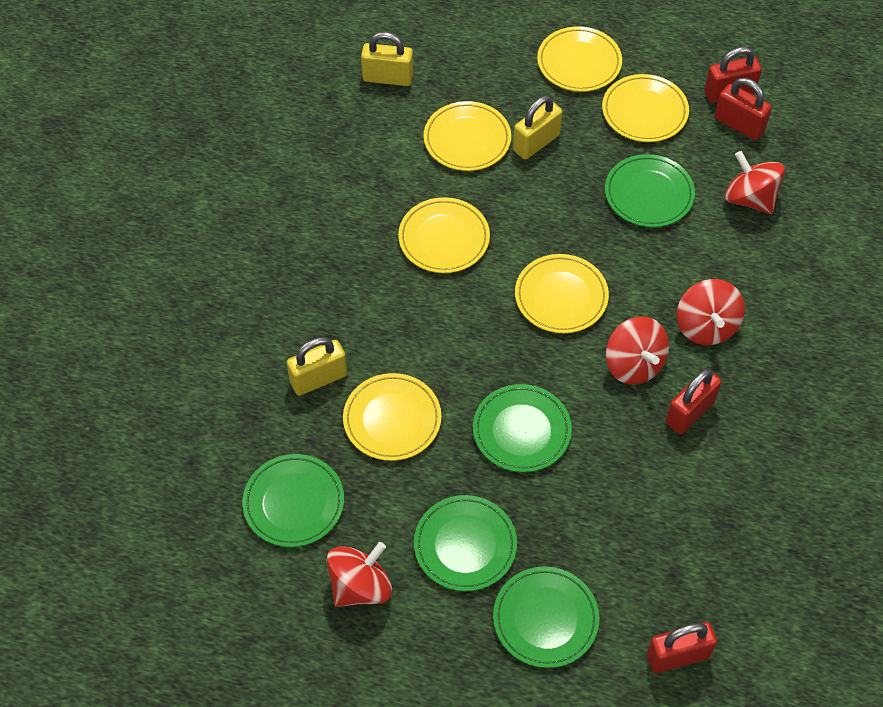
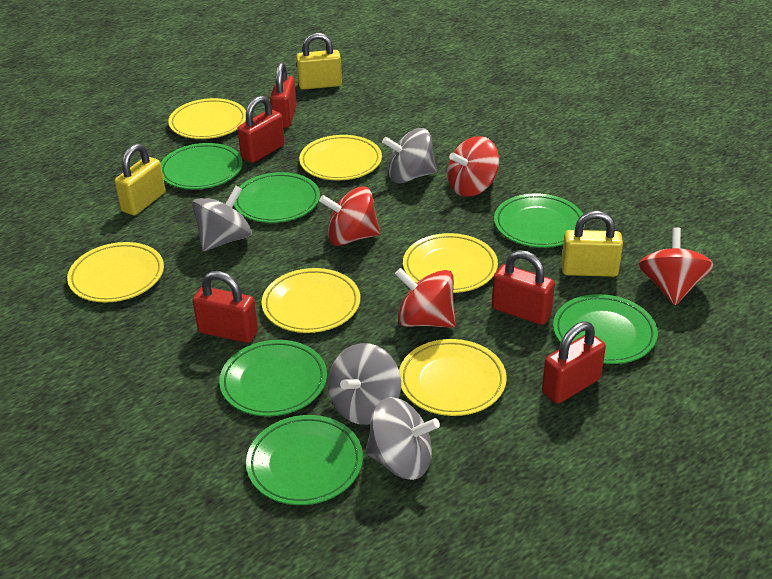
green plate: [242,454,344,547] [414,495,517,591] [473,384,572,472] [493,566,599,668] [605,154,695,227] = 5 -> [161,143,243,189] [219,340,327,416] [234,172,320,223] [246,415,363,505] [494,193,585,248] [553,294,658,364] = 6
grey spinning top: none = 0 -> [192,186,252,251] [328,343,401,425] [365,397,440,480] [382,128,437,184] = 4
red padlock: [647,622,717,673] [666,368,722,434] [704,46,762,103] [715,78,772,140] = 4 -> [192,271,258,343] [237,96,285,163] [270,62,297,128] [492,250,555,325] [542,321,606,404] = 5

